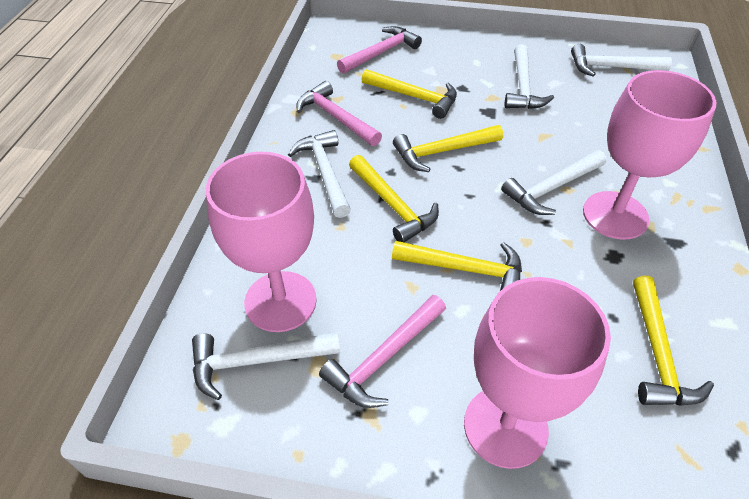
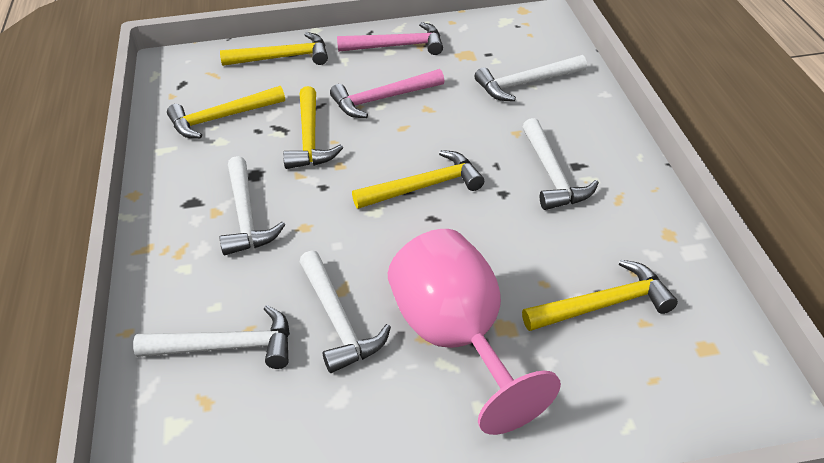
pink goblet: [206,152,317,332] [464,277,611,469] [583,70,717,240] = 3 -> [388,229,561,435] = 1
pink hammer: [296,81,382,146] [319,295,446,408] [337,26,422,73] = 3 -> [330,69,444,118] [337,22,443,55] = 2

